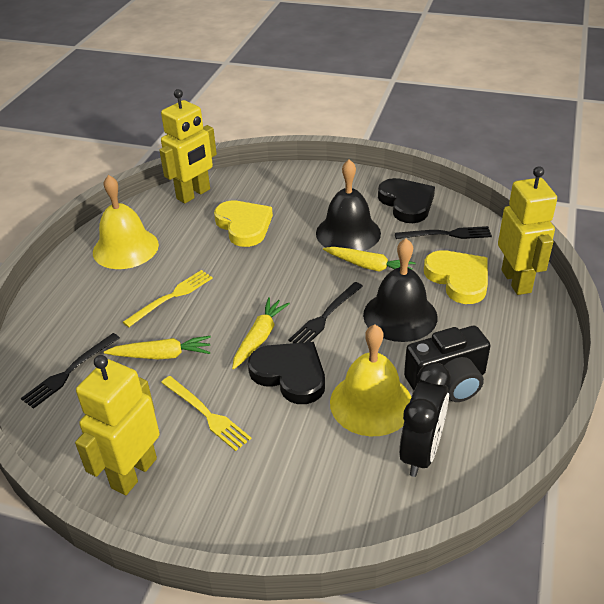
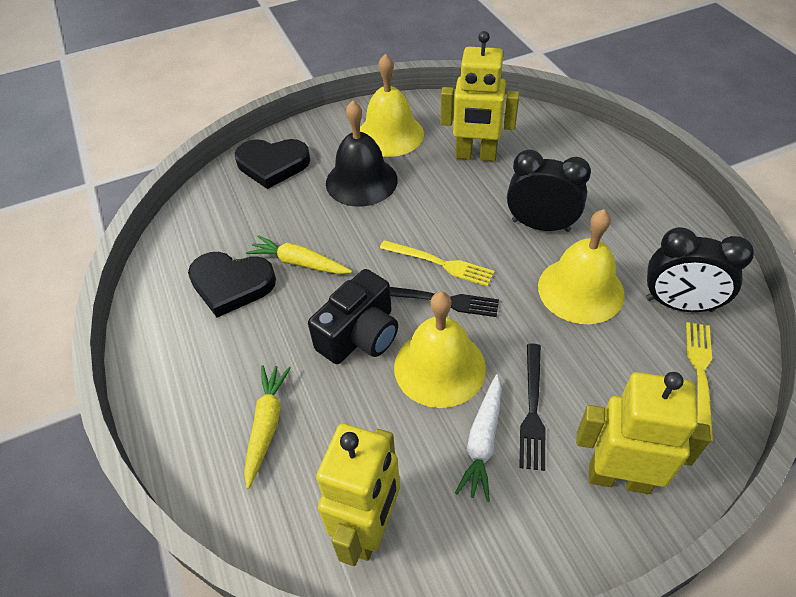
black bell: [316,159,381,251] [363,238,438,342] = 2 -> [326,100,398,207] = 1
black clock: [399,362,451,477] = 1 -> [507,149,591,232] [646,227,754,312] = 2
black fork: [21,333,120,409] [289,282,363,343] [395,226,492,239] = 3 -> [390,287,499,317] [519,344,545,471] = 2
white carrot: none = 0 -> [455,374,502,502] = 1
yellow bell: [93,175,159,269] [330,324,411,436] = 2 -> [360,54,424,157] [394,292,486,408] [538,209,625,324] = 3
yellow carrot: [104,336,211,359] [232,297,290,369] [323,247,416,272] = 3 -> [244,365,291,489] [246,235,352,274] = 2
yellow heart: [214,201,273,247] [424,250,488,304] = 2 -> none = 0

